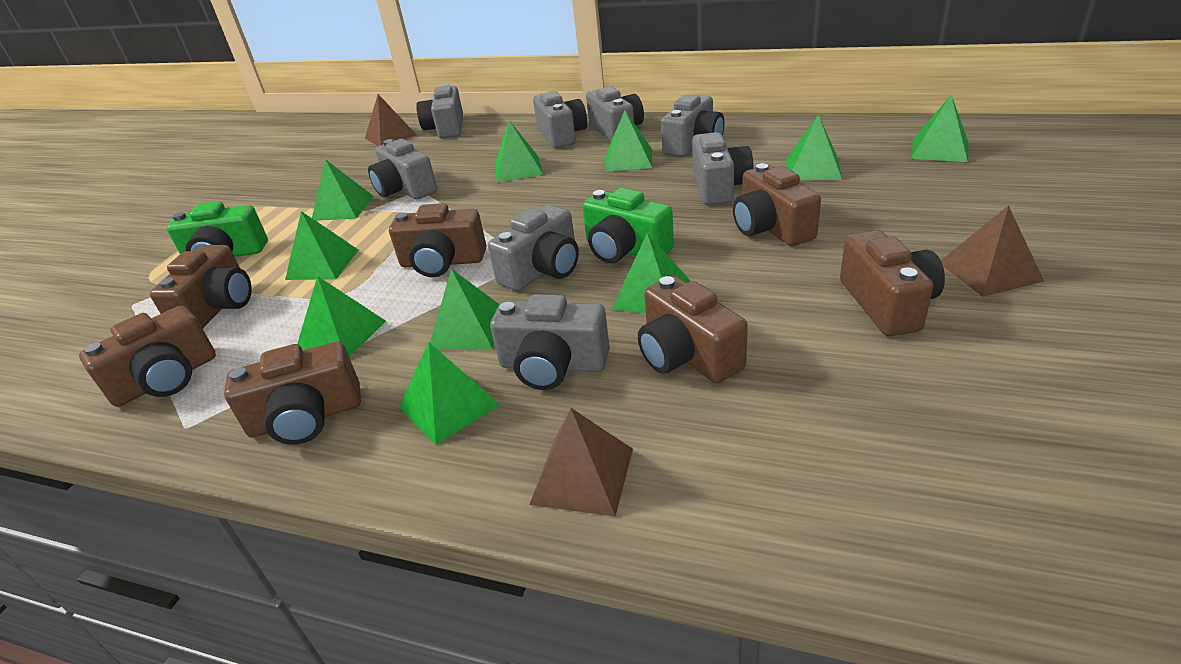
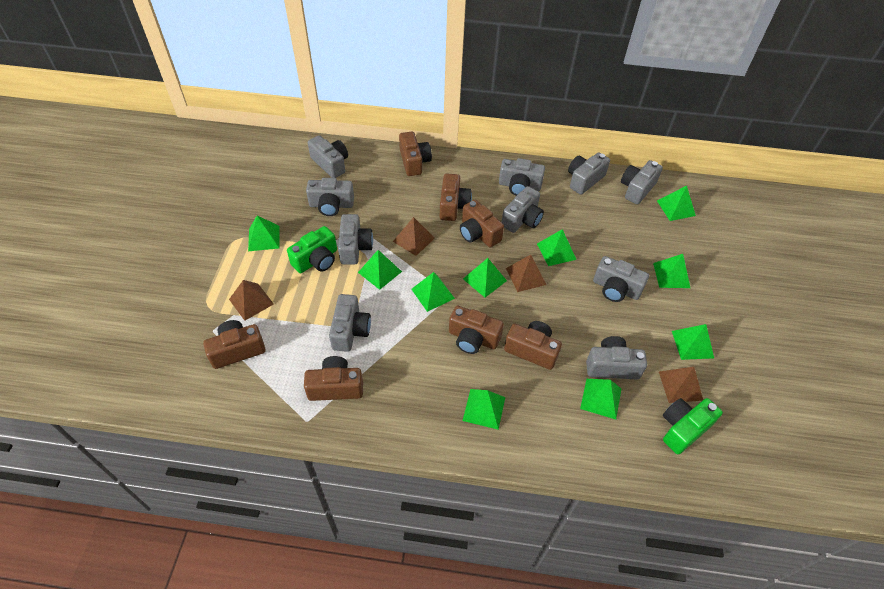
brown pyramid: [365,94,416,146] [529,408,633,517] [941,205,1044,297] = 3 -> [229,280,274,321] [393,217,435,256] [506,255,547,292] [659,367,703,403] = 4
grey camera: [368,139,437,200] [416,84,463,139] [488,205,579,291] [490,294,610,390] [533,91,587,148] [586,86,644,142] [661,95,725,157] [692,132,753,205] = 8 -> [306,178,354,216] [308,135,348,178] [329,294,371,352] [338,214,373,264] [499,158,545,196] [502,186,544,233] [568,152,610,195] [586,336,647,380] [593,256,649,302] [621,160,663,204] = 10

